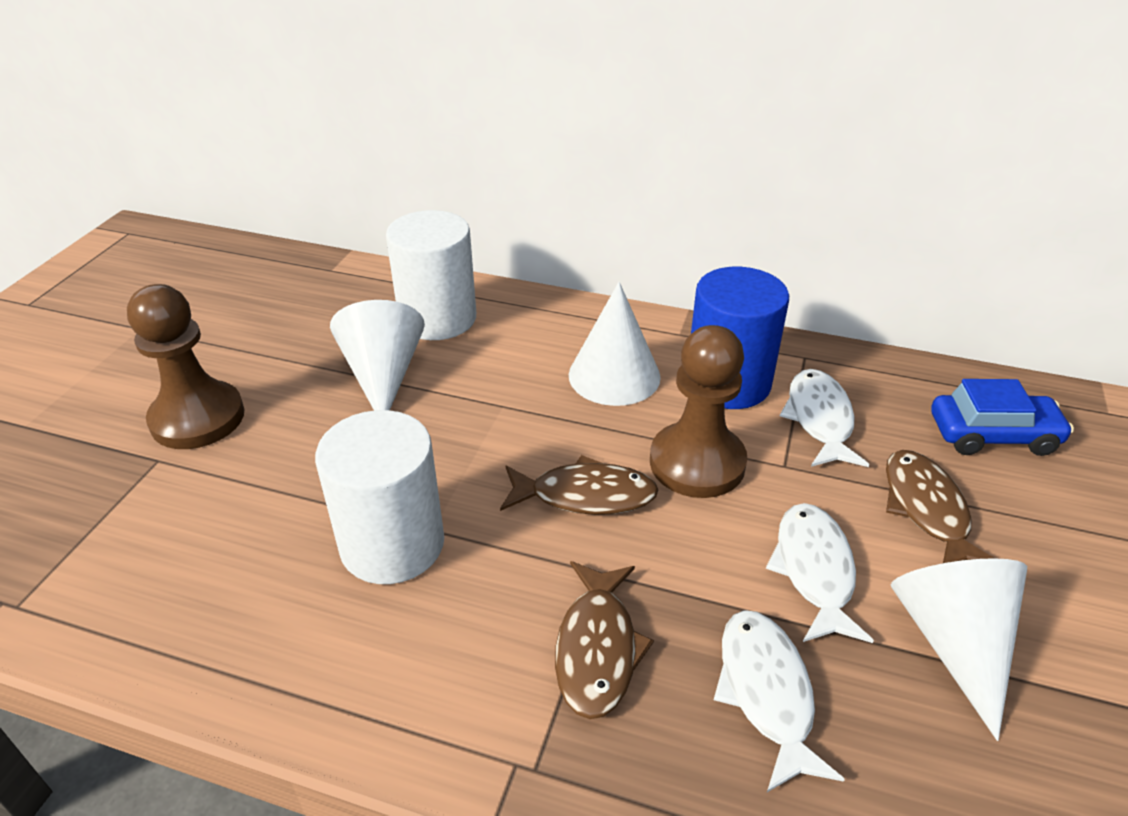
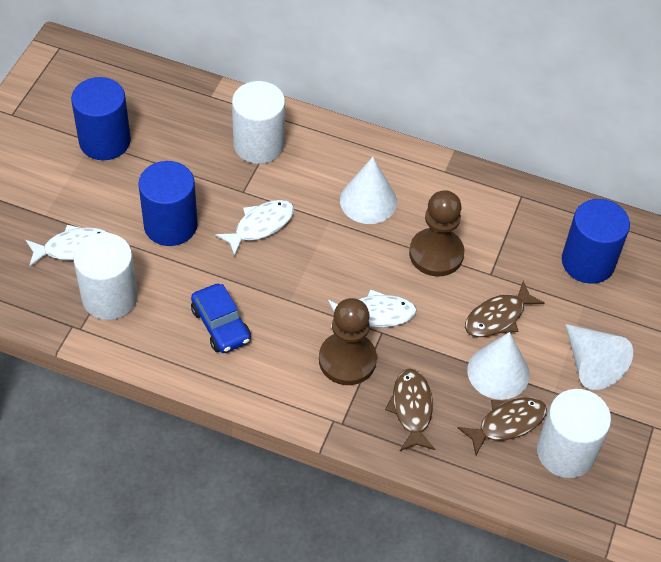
blue cylinder: [691,267,789,409] = 1 -> [71,77,131,160] [138,161,198,246] [562,199,630,284] = 3
white cylinder: [315,410,444,584] [386,210,476,340] = 2 -> [73,233,138,320] [232,81,285,164] [537,389,611,478] = 3

